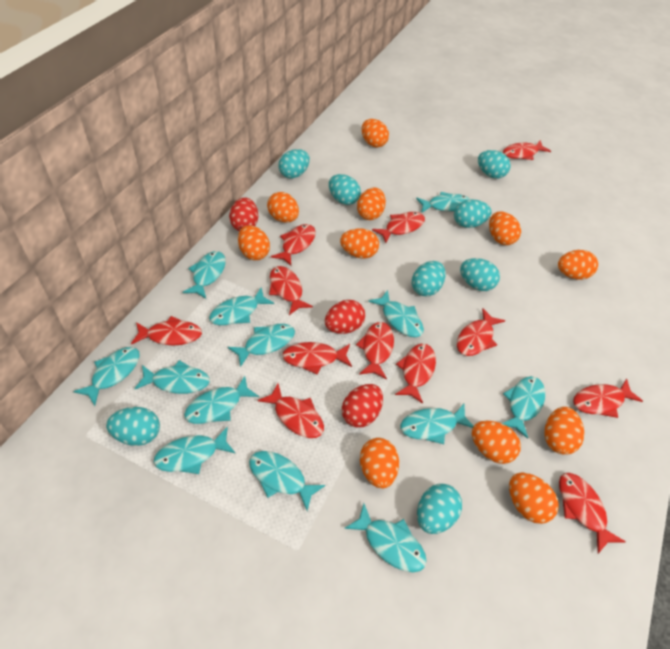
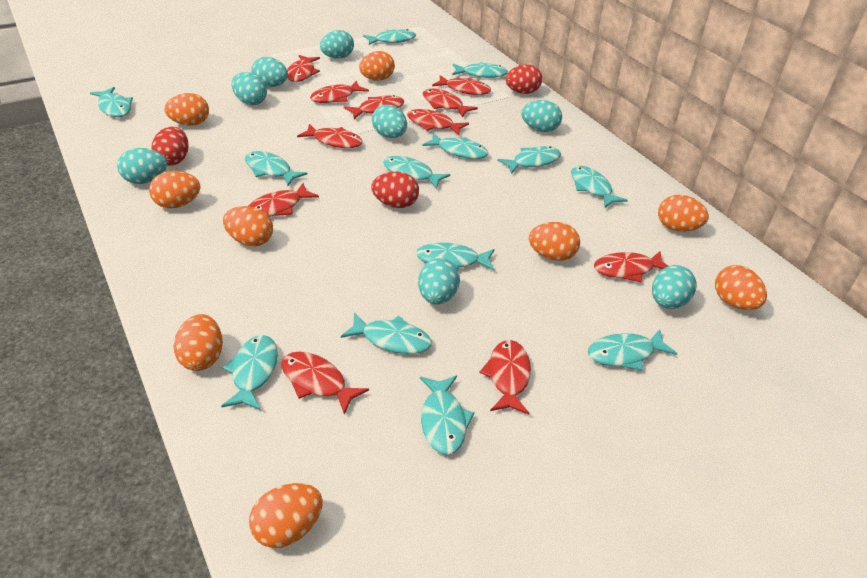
orange egg: [238,225,270,260] [267,192,299,223] [340,228,379,259] [357,188,386,220] [360,438,399,488] [362,119,389,147] [472,421,521,464] [489,212,521,245] [509,472,558,524] [544,407,584,455] [558,250,598,280] = 11 -> [149,171,200,208] [164,93,209,126] [174,314,223,371] [223,206,273,246] [249,483,323,548] [359,51,395,81] [529,222,580,261] [658,195,709,232] [715,265,767,310] = 9
red fish: [131,316,202,345] [257,383,324,438] [269,266,313,315] [271,224,316,266] [282,342,352,374] [356,322,394,379] [372,212,425,243] [395,344,436,404] [457,308,505,356] [503,140,551,160] [559,473,626,553] [573,379,643,418] = 12 -> [248,183,319,217] [281,352,369,415] [287,55,320,82] [297,124,363,148] [310,80,369,103] [344,95,404,119] [407,109,469,135] [423,89,478,118] [432,75,491,95] [480,340,531,414] [594,251,668,282] = 11

